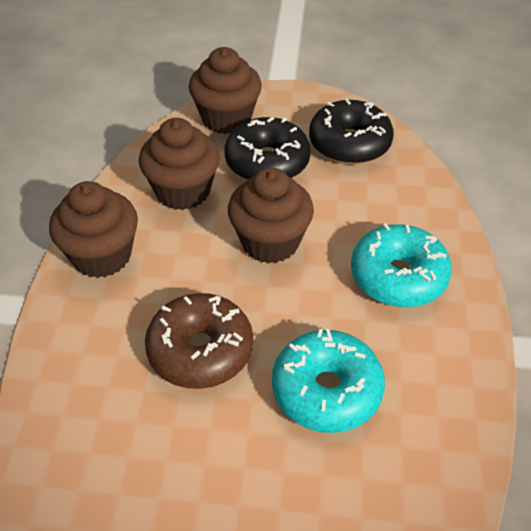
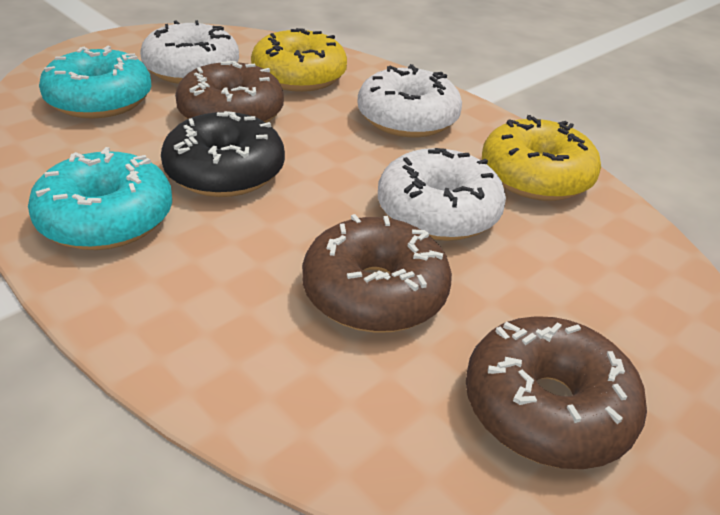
black donut: [224,117,311,180] [309,99,394,165] = 2 -> [161,111,285,197] = 1
brown cupcake: [49,181,138,278] [139,118,220,210] [189,47,262,134] [228,168,314,263] = 4 -> none = 0
brown donut: [145,293,253,389] = 1 -> [175,61,284,123] [302,214,452,333] [466,316,647,469] = 3
white donut: none = 0 -> [140,20,239,84] [357,64,462,137] [378,148,506,241] = 3
yellow donut: none = 0 -> [251,28,347,92] [482,115,601,201] = 2

